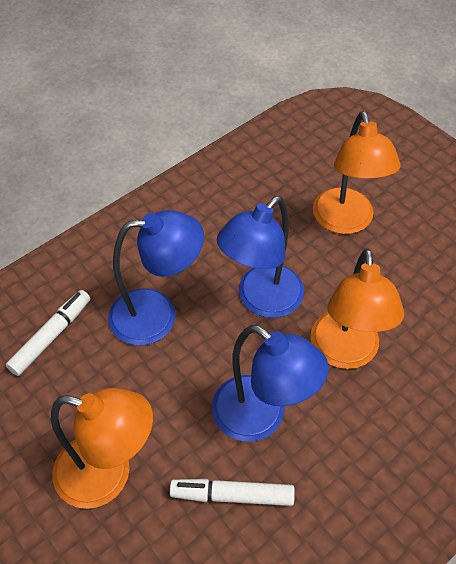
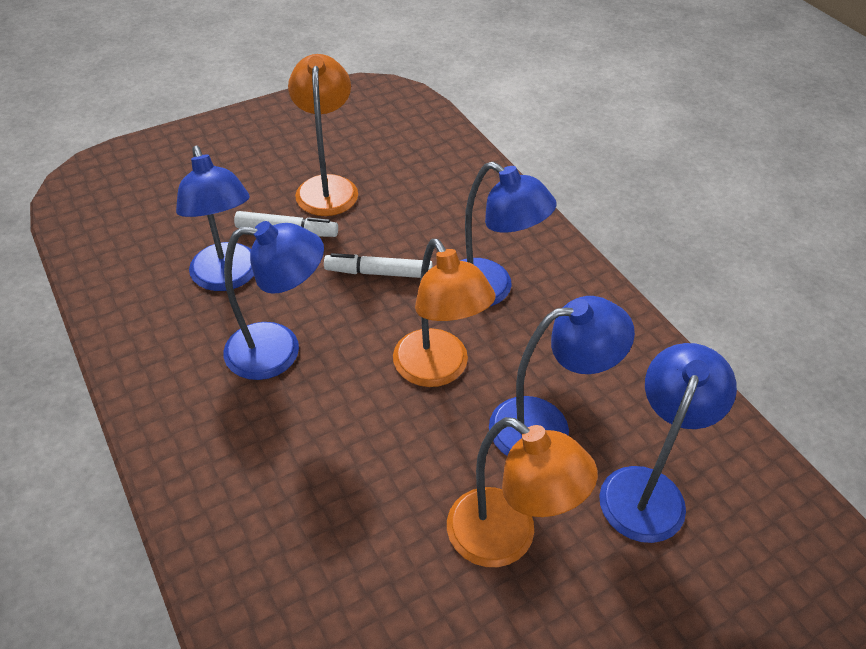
blue lamp: [108,210,204,345] [212,325,329,442] [217,196,304,318] = 3 -> [176,145,254,291] [223,221,324,380] [460,162,557,306] [489,296,635,456] [599,343,737,543] = 5

